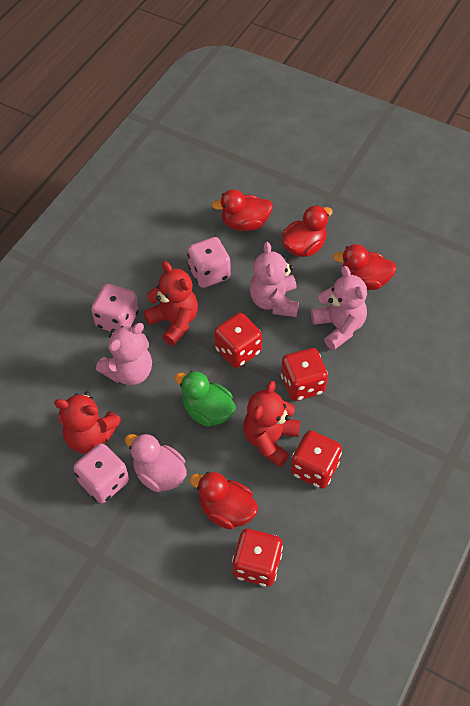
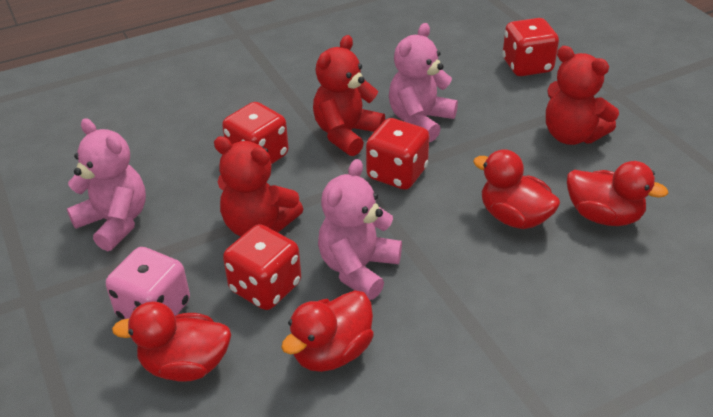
green duck: [174,371,236,427] = 1 -> none = 0
pink dice: [73,443,129,503] [91,284,139,332] [187,237,231,288] = 3 -> [106,247,190,320] = 1
pink duck: [125,433,186,492] = 1 -> none = 0

